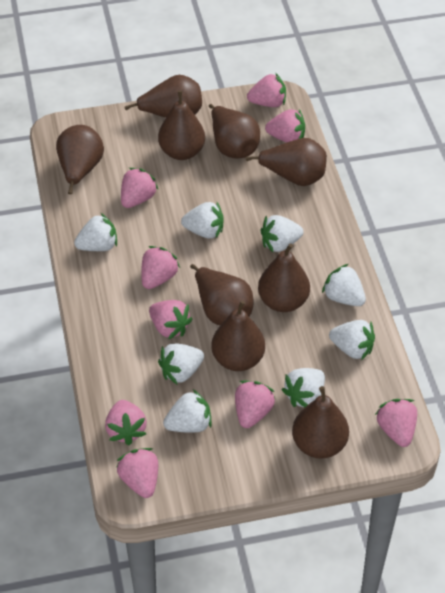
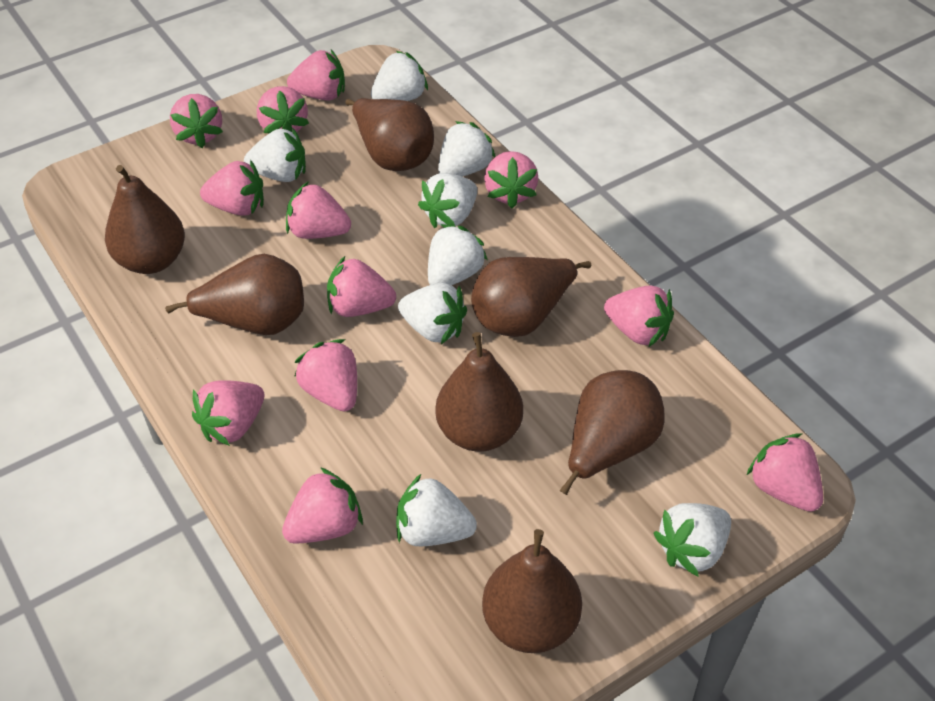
brown pear: [56,125,104,194] [124,75,202,118] [158,91,205,160] [190,264,254,325] [209,104,260,158] [211,300,265,371] [246,138,327,186] [258,243,310,312] [292,386,349,459] = 9 -> [105,165,185,274] [165,254,304,335] [345,98,434,171] [435,332,523,452] [471,257,591,337] [482,529,582,653] [560,370,665,495] = 7
pink strawberry: [105,400,147,445] [116,448,158,498] [121,168,159,208] [141,246,180,289] [149,300,192,340] [235,381,275,428] [247,73,286,107] [265,109,305,143] [375,399,417,447] = 9 -> [170,94,223,148] [192,380,264,446] [200,160,264,216] [257,86,309,133] [282,467,363,544] [286,181,351,239] [287,50,345,101] [294,339,357,412] [327,256,396,317] [484,151,538,208] [604,286,674,347] [746,433,823,512] = 12

